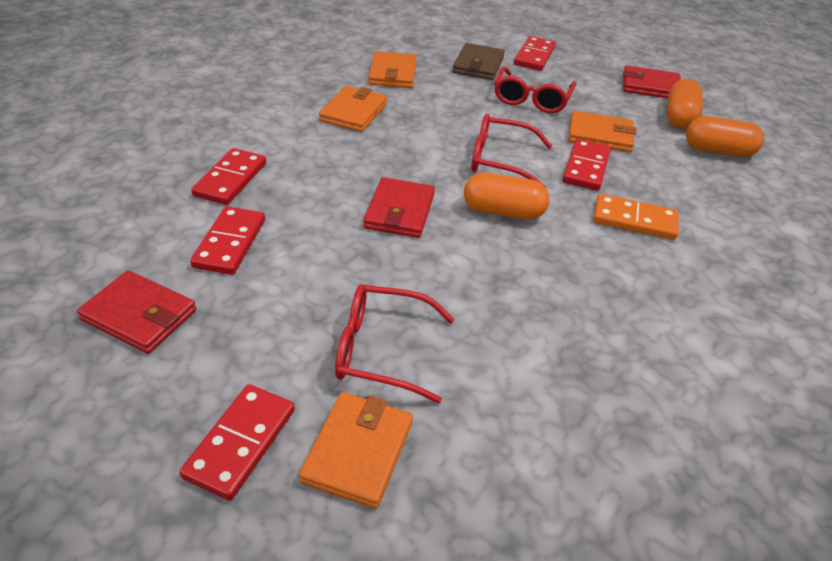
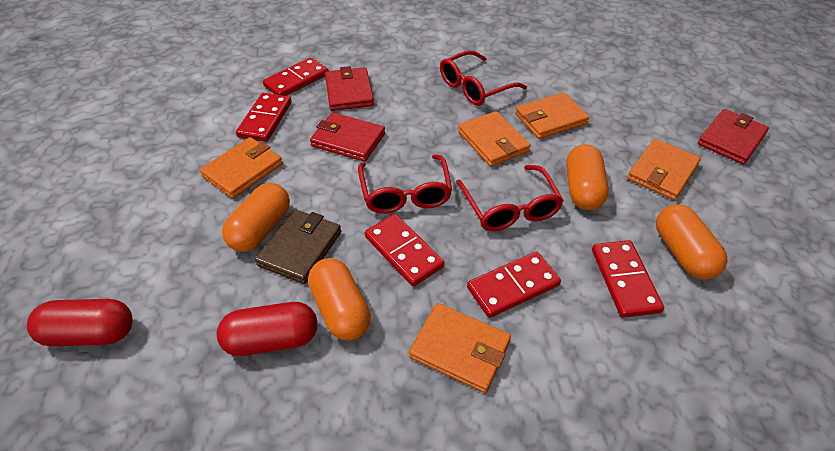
orange capsule: [464,172,549,220] [667,79,702,129] [686,116,764,157] = 3 -> [222,183,290,252] [308,258,371,341] [566,144,609,210] [656,204,728,280] = 4
orange domino: [594,194,678,240] = 1 -> none = 0
orange wallet: [299,392,413,509] [319,86,387,132] [368,51,417,88] [568,111,637,152] = 4 -> [200,137,283,198] [409,303,511,393] [458,111,531,167] [515,92,590,139] [627,139,701,200] = 5
red capsule: none = 0 -> [27,299,133,346] [217,302,317,356] = 2

